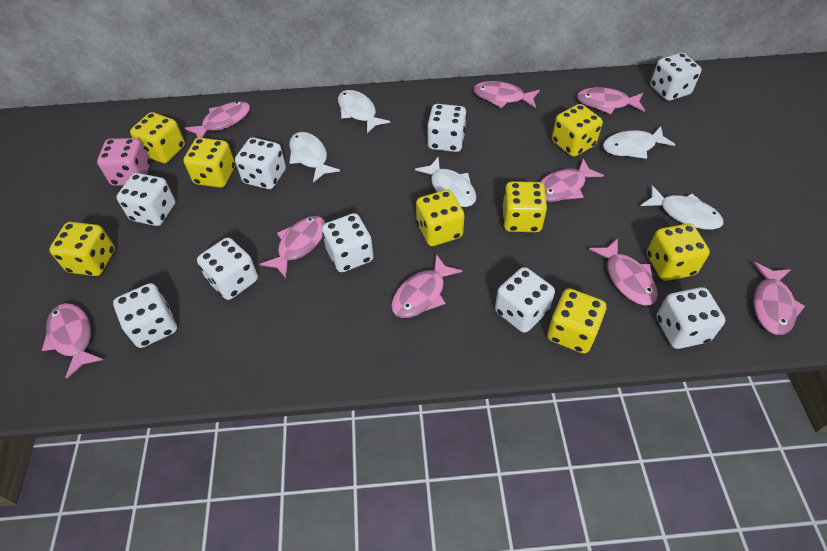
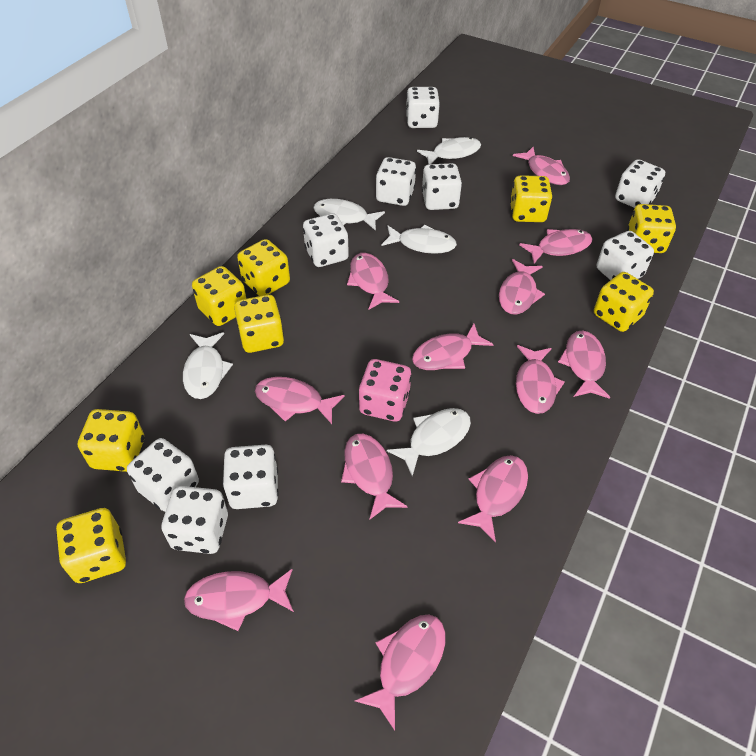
pink fish: [42,303,103,379] [184,101,250,138] [260,216,325,278] [391,254,462,318] [473,81,540,108] [540,159,604,202] [577,87,645,114] [589,238,658,306] [753,262,805,335] = 9 -> [184,569,294,631] [255,377,345,424] [341,434,408,520] [347,253,399,310] [355,614,445,731] [412,324,494,370] [458,455,528,543] [499,259,545,315] [513,147,570,185] [516,345,565,414] [519,229,592,263] [558,330,610,399] = 12

